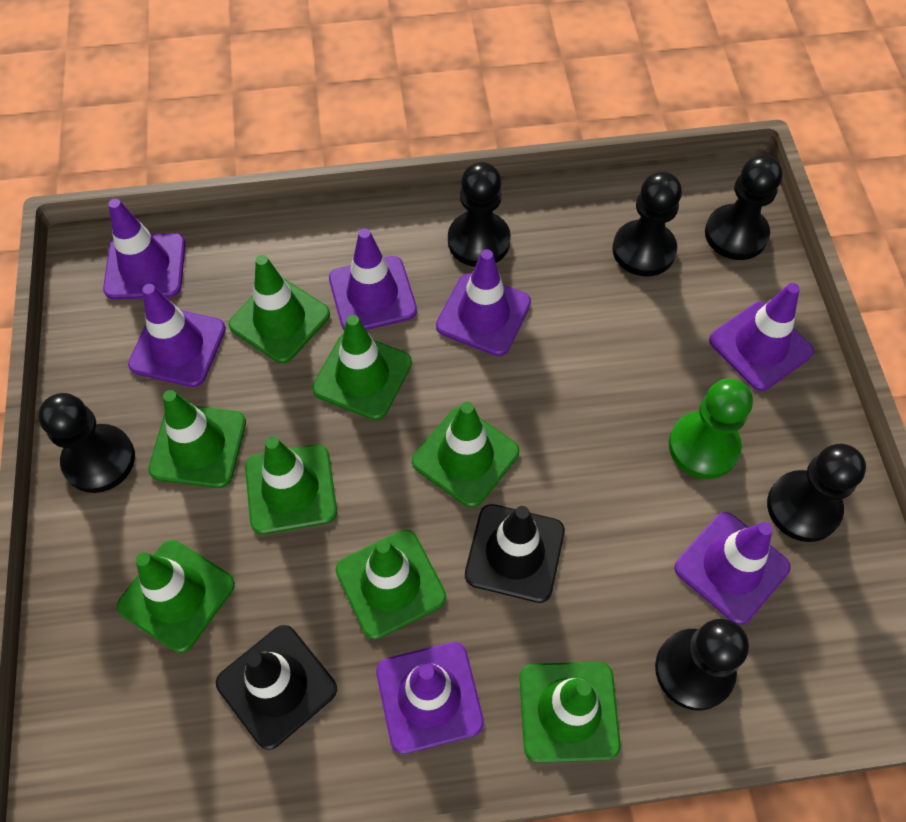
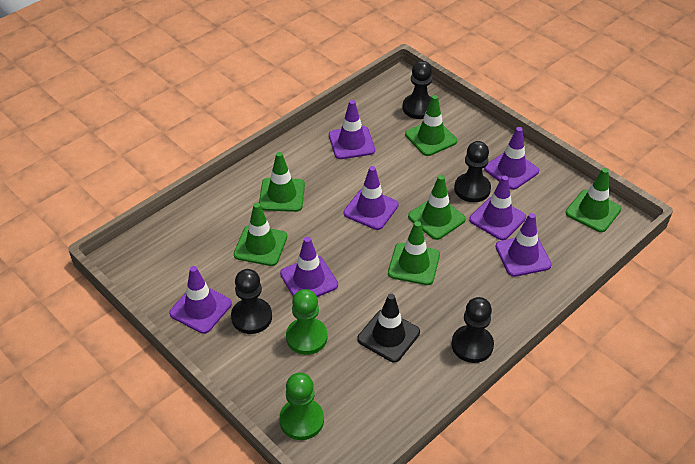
black pawn: [38,393,135,493] [448,162,511,267] [612,172,682,277] [655,619,749,711] [705,155,782,260] [767,444,866,542] = 6 -> [231,269,272,334] [403,61,432,119] [451,297,494,363] [454,141,491,202] = 4
black traffic cone: [216,625,337,750] [465,504,565,603] = 2 -> [357,294,420,362] = 1
green pawn: [669,378,753,479] = 1 -> [279,373,324,440] [286,289,328,355] = 2
green traffic cone: [117,540,235,653] [148,390,246,488] [229,255,330,363] [245,437,337,535] [312,315,412,420] [336,530,446,640] [412,402,519,508] [520,662,621,763] = 8 -> [234,203,287,266] [259,152,305,212] [388,221,440,285] [405,95,457,156] [408,175,466,240] [566,168,621,232] = 6

